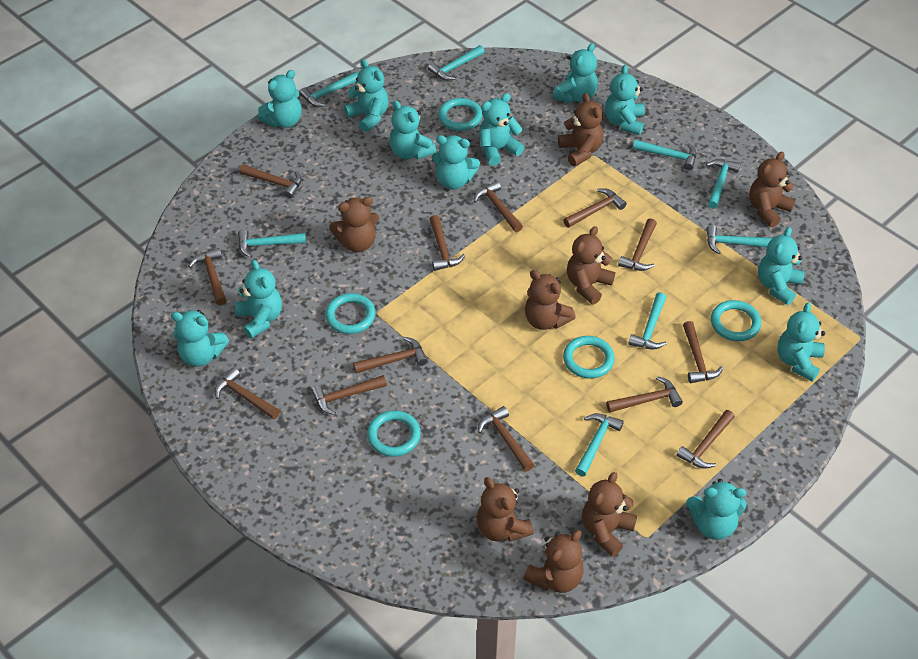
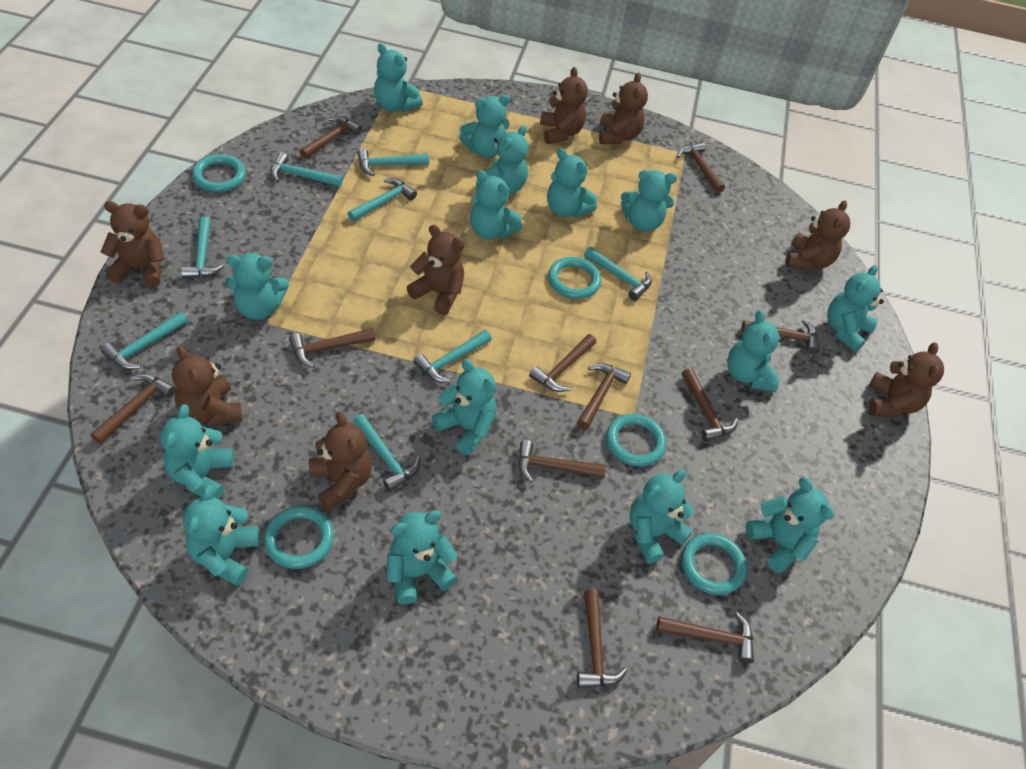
brown hammer: [189,248,227,305] [215,367,280,419] [239,164,302,198] [311,375,387,415] [353,337,428,373] [429,215,465,271] [474,181,523,232] [478,406,534,471] [563,188,627,228] [606,376,683,413] [618,218,657,271] [676,410,735,469] [683,321,723,383] = 13 -> [91,374,176,444] [289,328,376,368] [299,116,362,159] [518,440,606,483] [529,334,596,392] [577,363,631,430] [577,589,628,688] [656,613,754,664] [677,142,725,193] [682,368,738,442] [741,320,820,354] = 11
turquoise teddy bear: [171,310,229,367] [234,260,282,339] [257,70,302,128] [344,59,389,132] [389,100,436,159] [432,135,480,189] [479,93,524,166] [553,43,598,103] [605,65,645,135] [686,479,746,540] [758,227,805,305] [777,302,825,382] = 12 -> [160,404,234,499] [183,485,260,586] [225,253,289,320] [374,43,423,112] [386,510,458,605] [432,359,496,455] [459,95,510,158] [470,170,522,239] [476,125,528,194] [547,148,597,217] [621,170,677,232] [629,469,694,564] [727,310,784,392] [745,477,834,573] [827,265,884,352] = 15

